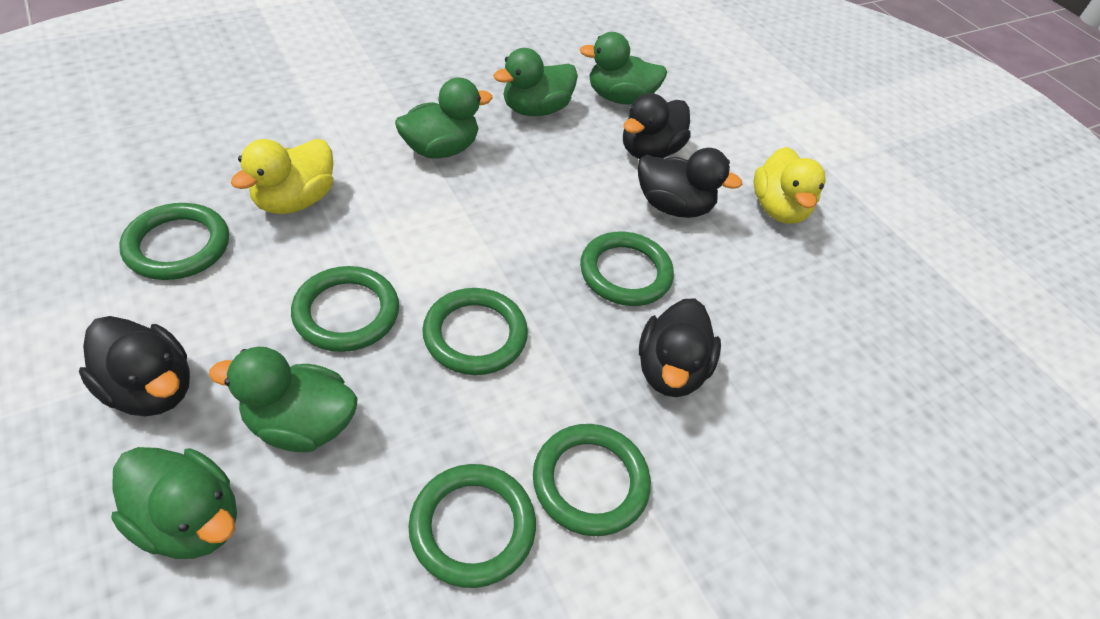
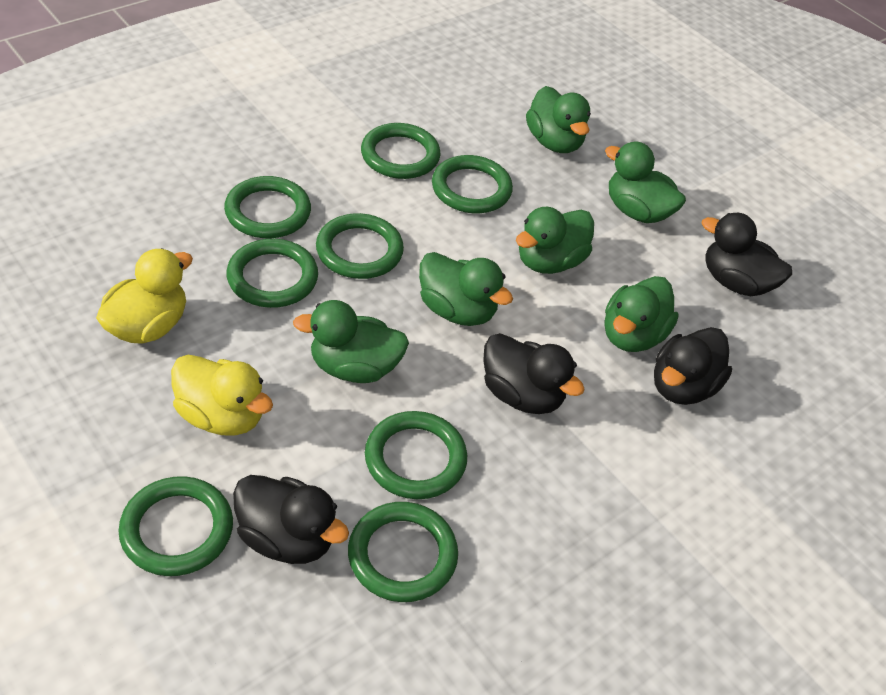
green duck: [111,447,237,559] [209,347,358,452] [395,77,493,158] [493,48,578,116] [579,32,667,105] = 5 -> [293,300,409,383] [419,252,513,326] [516,207,594,274] [526,86,591,153] [605,142,686,223] [605,276,679,352] = 6
green ring: [119,203,229,280] [291,266,399,352] [408,464,536,588] [422,288,528,375] [533,424,651,536] [580,232,674,306] = 6 -> [119,476,233,576] [224,176,311,238] [226,239,318,308] [316,213,404,279] [348,502,458,602] [361,123,441,179] [365,411,467,499] [432,155,513,213] = 8

